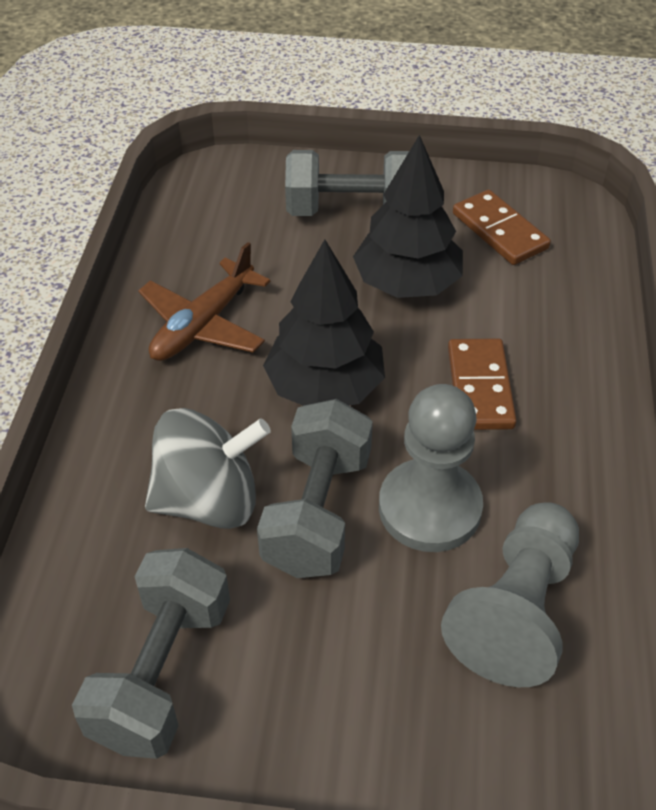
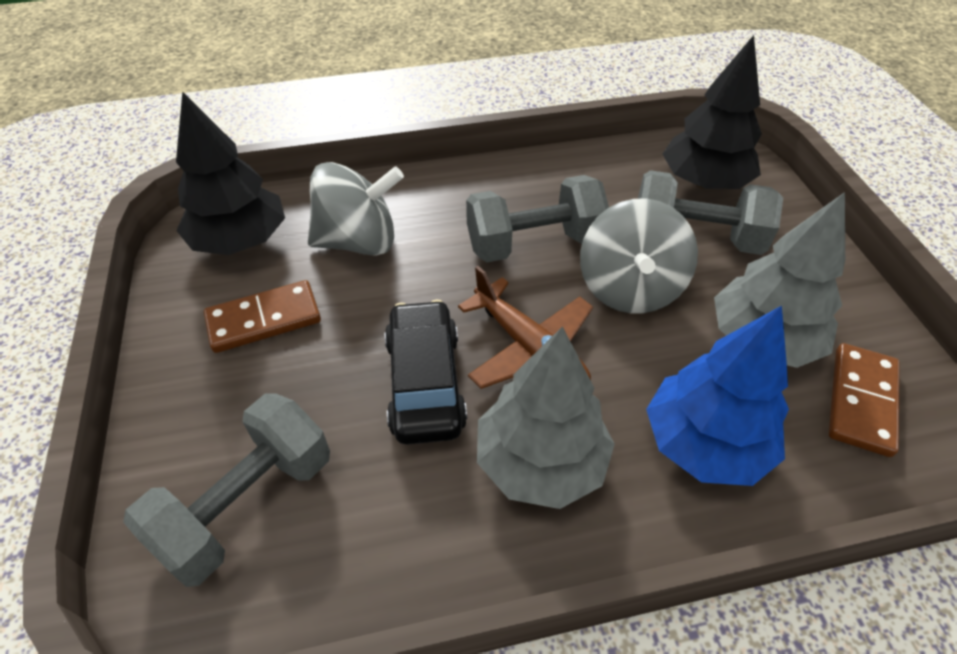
black car: none = 0 -> [385,300,467,445] = 1
blue tree: none = 0 -> [646,306,789,486] = 1
grey pawn: [379,384,483,552] [441,502,579,687] = 2 -> none = 0
grey spinning top: [145,408,271,529] = 1 -> [308,162,404,256] [580,198,698,313] = 2
grey tree: none = 0 -> [477,326,615,509] [714,192,845,368] = 2

